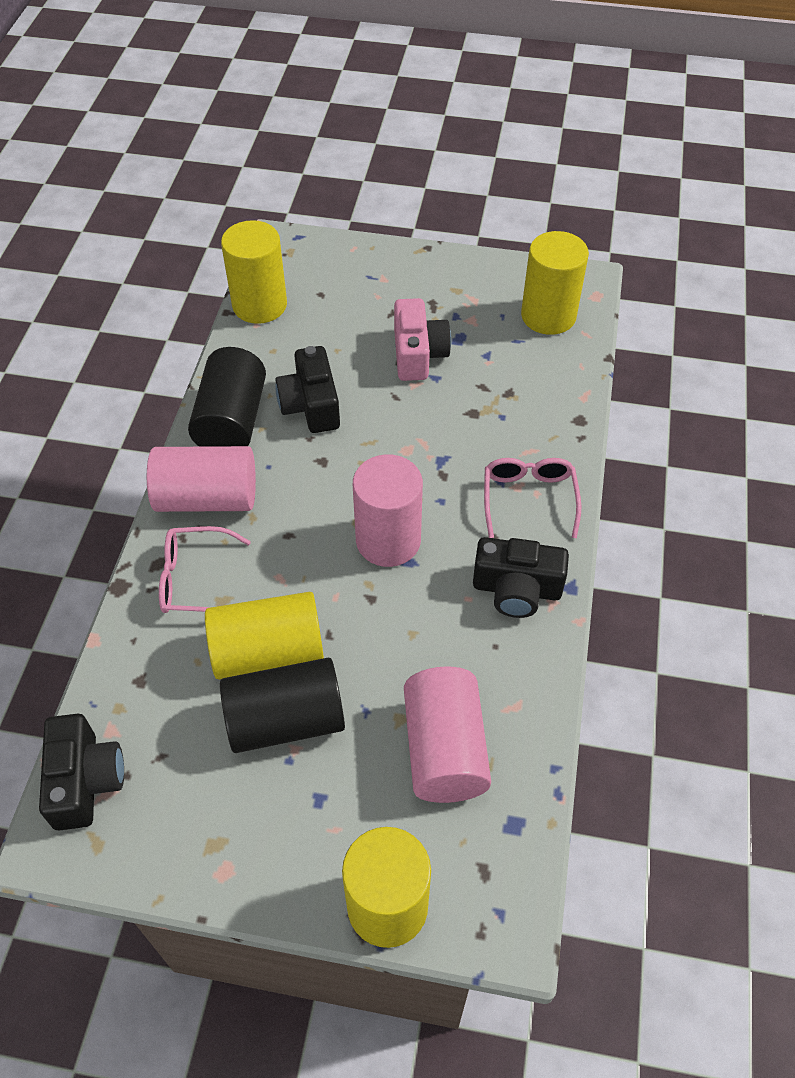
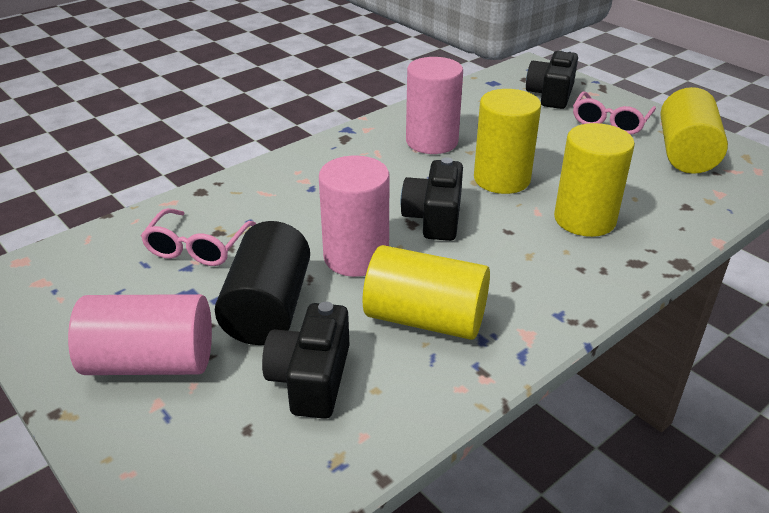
black cylinder: [188,347,266,447] [220,658,345,753] = 2 -> [215,221,310,345] = 1
pink camera: [394,298,451,381] = 1 -> none = 0

